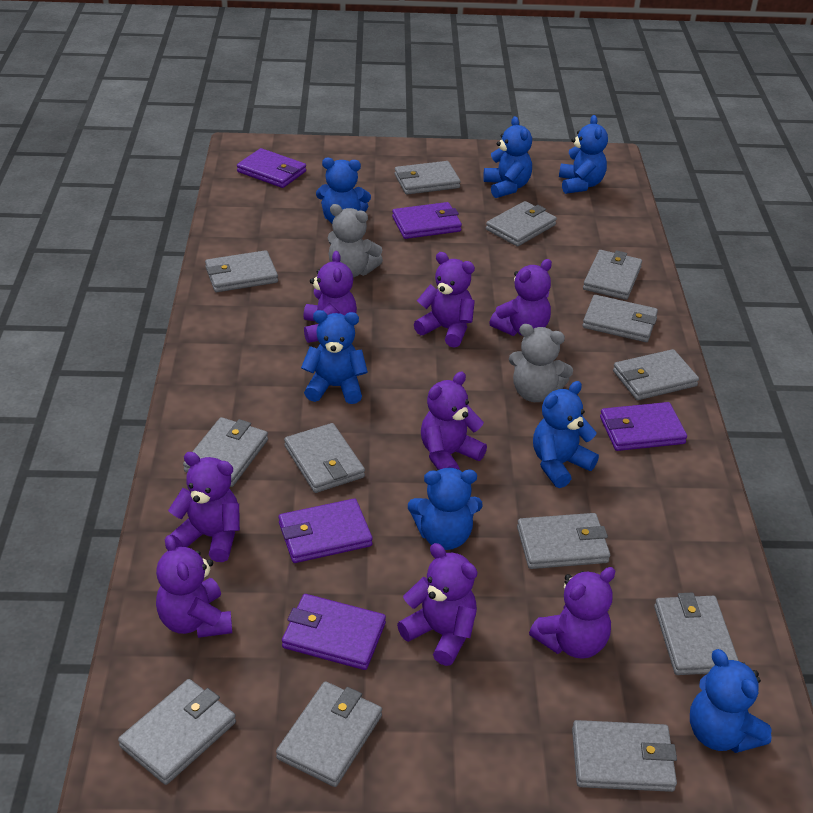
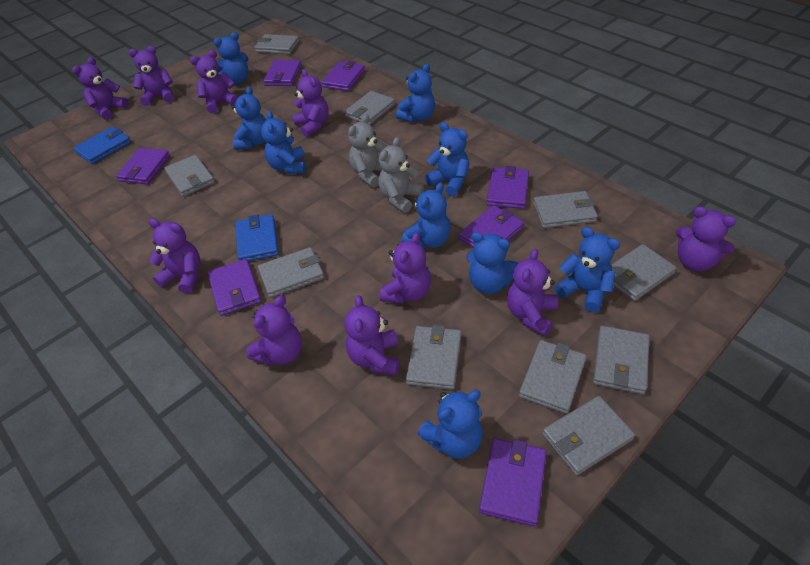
blue teddy bear: [301,310,368,404] [316,158,371,223] [408,468,482,550] [483,116,532,198] [533,381,599,488] [559,115,608,194] [690,649,772,753] = 7 -> [214,32,249,84] [232,87,267,150] [261,111,306,174] [396,64,435,122] [402,183,451,249] [418,390,483,459] [425,122,469,196] [466,232,518,294] [555,227,620,313] = 9
blue wallet: none = 0 -> [73,127,131,164] [235,214,279,261] = 2
grey wallet: [118,679,236,785] [183,417,268,487] [205,250,278,292] [276,681,382,787] [284,423,365,493] [395,161,461,194] [486,201,557,246] [517,513,610,569] [572,720,677,792] [583,250,642,300] [583,295,658,342] [613,349,699,400] [654,593,739,675] = 13 -> [164,155,215,197] [255,34,299,54] [258,247,324,298] [344,91,395,125] [406,325,461,390] [519,340,587,414] [533,191,598,228] [542,396,635,476] [593,326,649,395] [611,244,677,301] = 10
purple teddy bear: [156,535,232,638] [168,452,240,562] [303,251,357,343] [397,543,477,666] [414,252,475,348] [421,372,487,470] [489,259,552,336] [529,567,615,659] = 8 -> [72,57,129,120] [129,46,174,106] [149,219,200,293] [190,50,238,114] [246,295,302,365] [292,69,329,137] [344,295,399,375] [380,232,431,304] [507,249,558,336] [676,206,736,271] = 10
purple wallet: [237,148,306,188] [278,498,373,563] [282,594,386,670] [392,202,462,239] [600,402,687,451] = 5 -> [116,148,170,185] [208,259,261,316] [263,60,302,86] [322,61,365,91] [459,205,524,248] [479,438,547,527] [486,166,529,209] = 7

